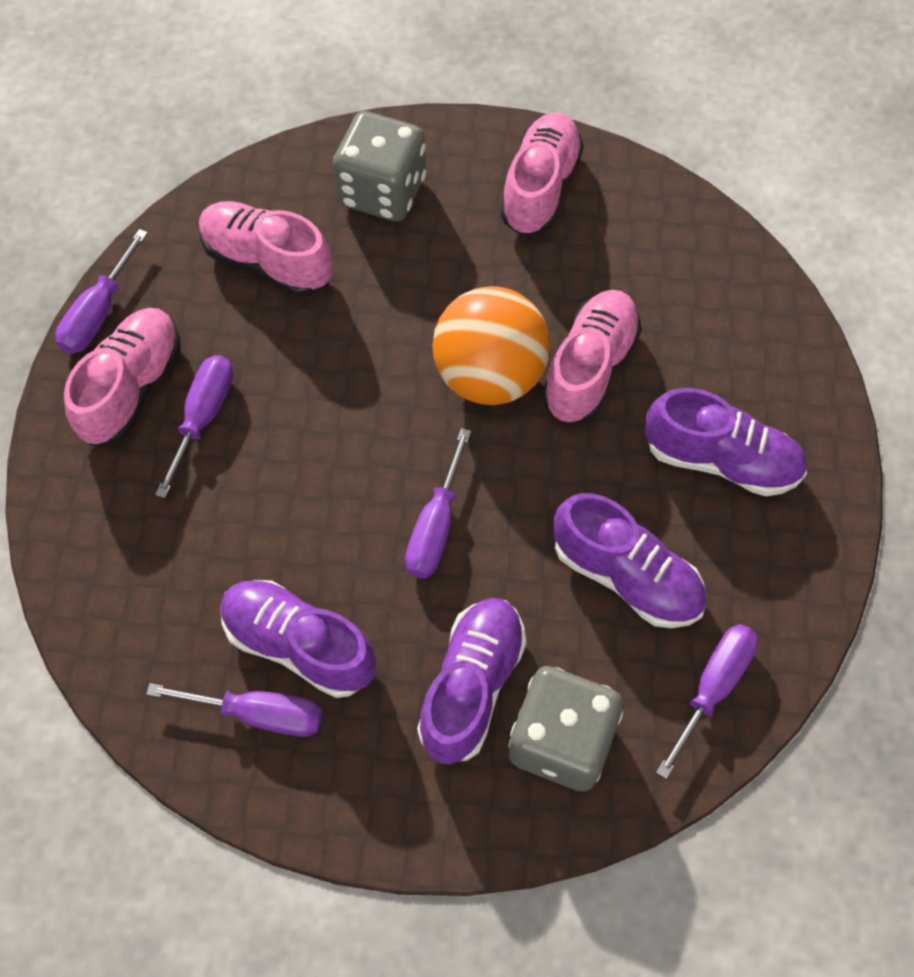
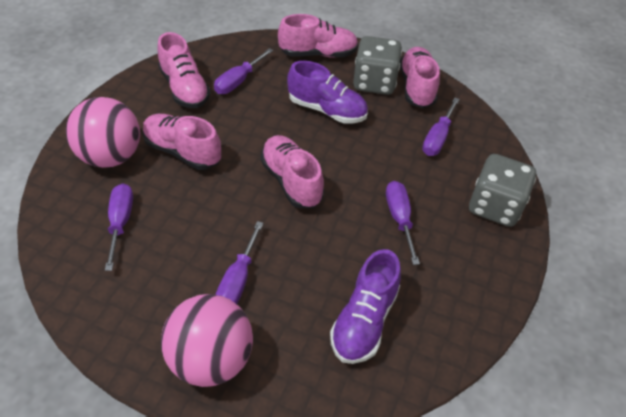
orange ball: [432,286,550,405] = 1 -> none = 0
pink ball: none = 0 -> [66,97,140,168] [161,294,253,387] = 2
pink shoe: [64,308,180,445] [199,201,332,297] [500,112,584,236] [542,290,641,423] = 4 -> [143,114,221,170] [158,32,211,108] [261,135,324,208] [278,14,358,58] [400,47,440,108] = 5
purple shoe: [220,580,376,698] [417,598,527,764] [553,493,707,628] [645,388,807,496] = 4 -> [287,61,368,124] [330,249,401,364] = 2

